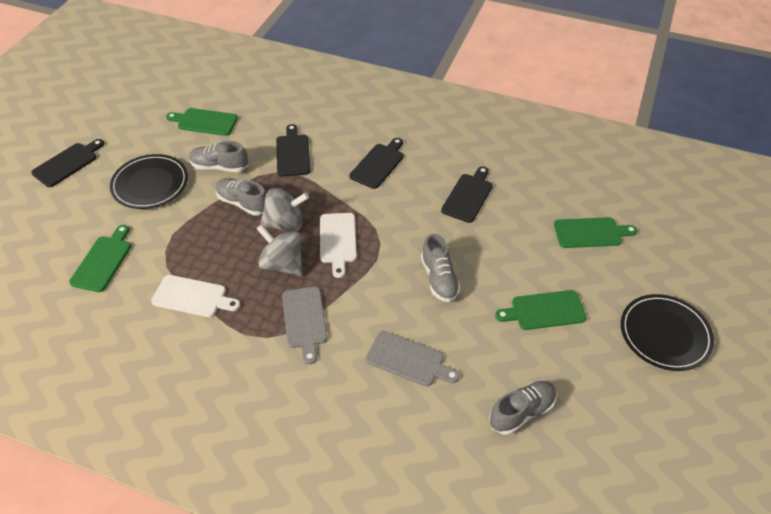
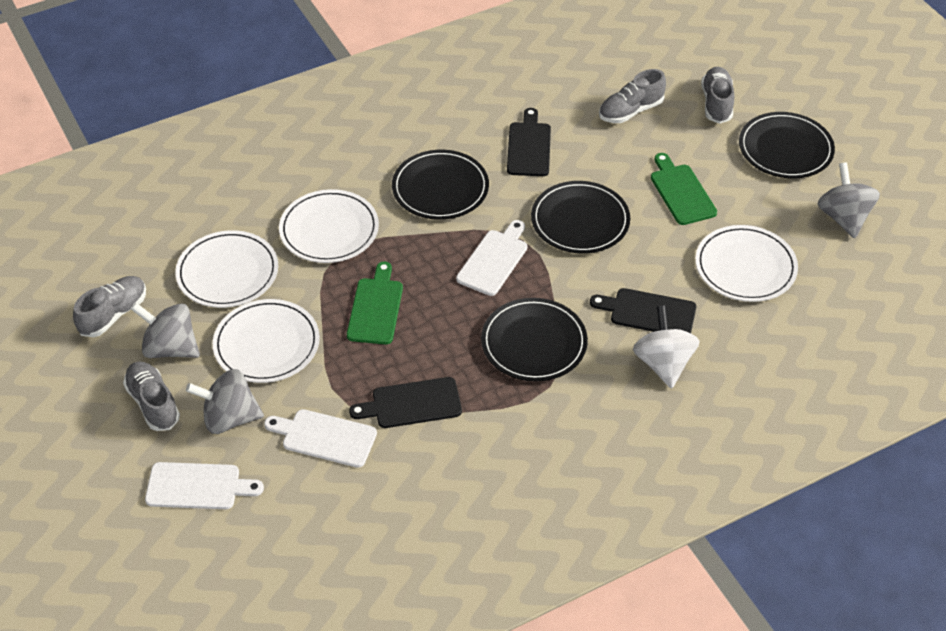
black cutting board: [31,139,104,187] [276,124,310,177] [350,138,404,189] [441,166,493,223] = 4 -> [349,377,462,428] [507,108,551,176] [590,288,696,333] = 3
black plate: [110,154,188,209] [621,294,714,371] = 2 -> [392,150,489,220] [481,298,588,382] [531,181,630,253] [739,112,835,178] = 4
green cutting board: [69,225,131,292] [166,108,238,136] [495,290,587,330] [554,217,637,248] = 4 -> [347,262,403,344] [651,153,717,225] = 2
grey cutting board: [282,287,327,364] [366,331,460,386] = 2 -> none = 0
grey spinning top: [256,224,303,276] [260,188,309,232] = 2 -> [131,303,200,358] [186,369,264,434] [818,162,880,238] = 3
white cutting board: [151,275,240,317] [320,213,357,278] = 2 -> [145,462,264,509] [264,409,377,468] [456,220,527,296] = 3
white plate: none = 0 -> [175,230,278,308] [213,299,320,383] [279,189,379,263] [695,225,798,302] = 4
white spinning top: none = 0 -> [633,305,700,389] = 1

